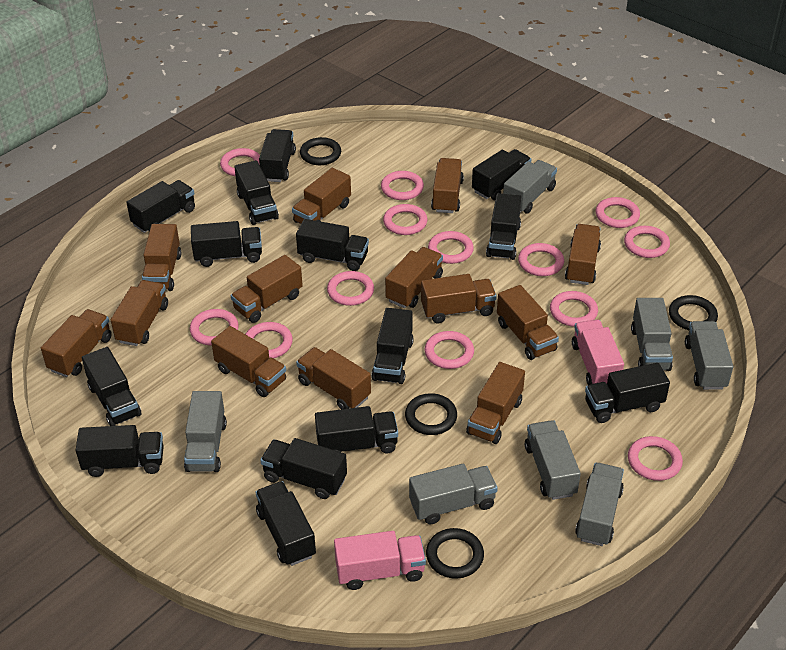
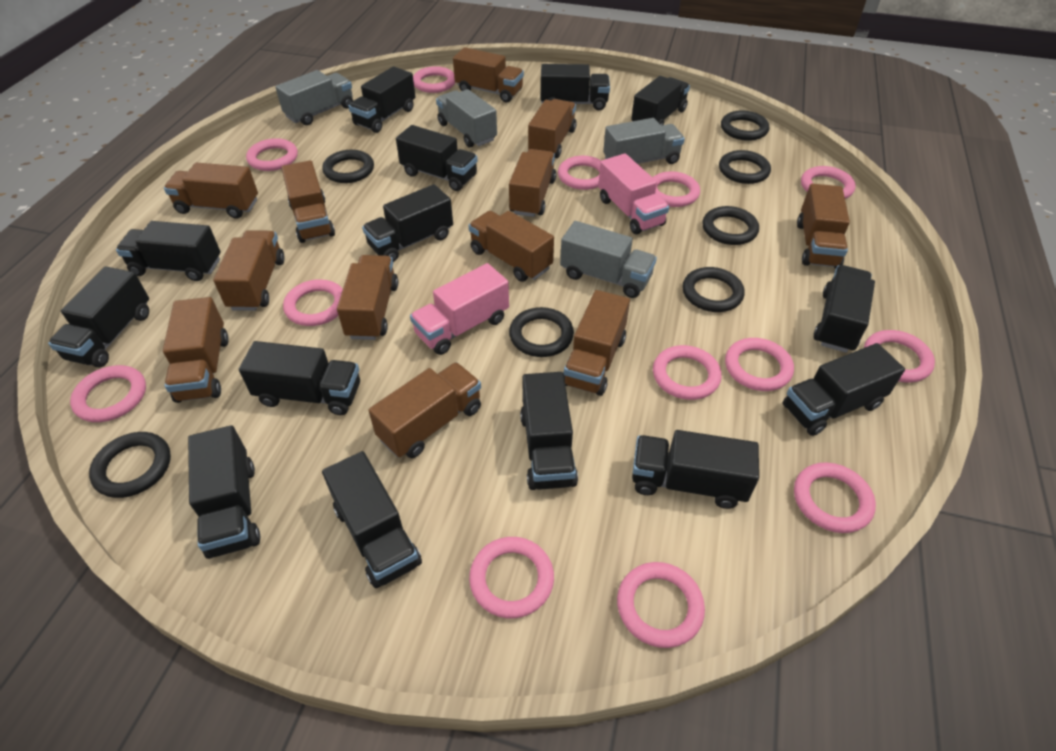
black ring: [300,137,341,165] [405,393,457,435] [426,528,484,579] [669,295,718,330] = 4 -> [89,432,171,498] [322,150,374,183] [509,307,574,357] [683,267,744,312] [702,206,759,245] [719,150,771,184] [721,110,769,141] = 7
brown truck: [41,309,112,377] [111,280,168,346] [142,224,181,291] [211,326,286,397] [231,255,303,323] [292,168,351,224] [296,347,371,409] [385,247,443,308] [421,274,497,323] [431,158,464,213] [466,362,525,444] [497,285,559,360] [565,224,601,285] = 13 -> [163,297,229,403] [164,162,258,219] [213,230,285,311] [281,160,335,243] [337,255,398,340] [368,362,481,458] [453,47,524,102] [468,211,554,282] [509,149,556,217] [528,99,577,158] [563,290,630,396] [797,184,850,268] = 12
grey truck: [184,391,227,472] [409,464,498,525] [503,160,557,214] [525,420,581,500] [575,463,624,546] [631,298,673,371] [685,321,733,390] = 7 -> [275,70,353,125] [436,89,497,147] [560,221,657,298] [603,118,685,164] = 4

